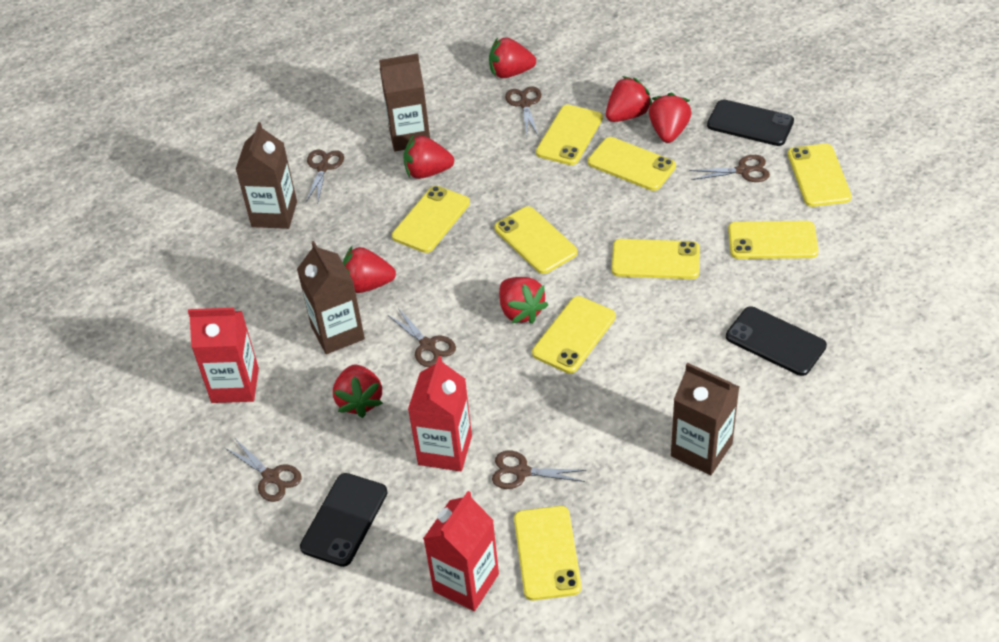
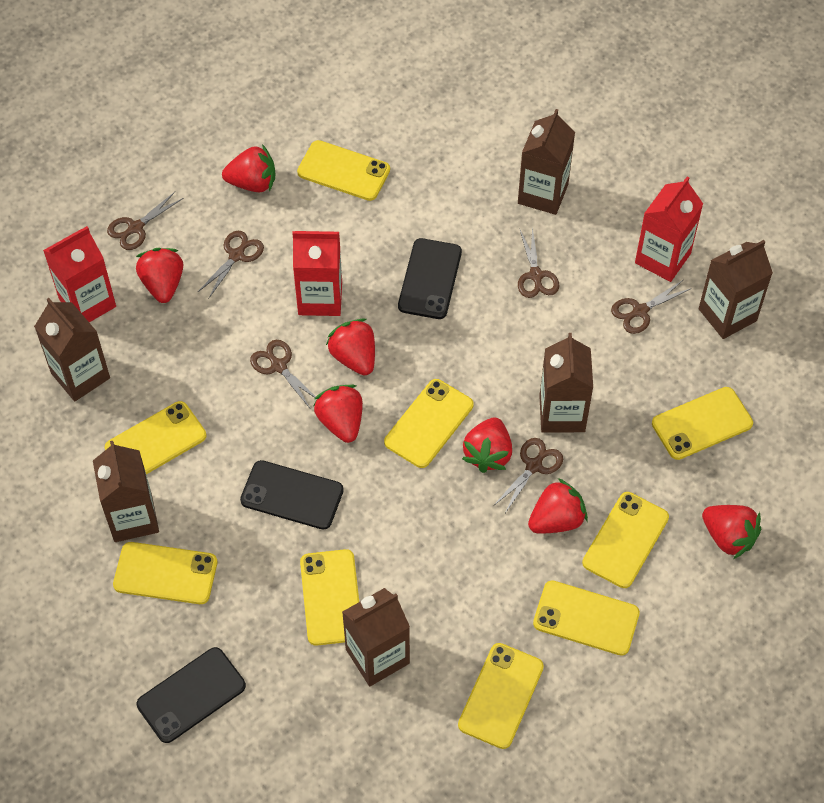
brown carton: [236,122,297,229] [297,241,365,354] [379,54,430,151] [671,363,739,475] = 4 -> [34,298,110,401] [93,441,159,542] [342,588,410,686] [518,109,575,215] [539,333,593,433] [699,240,773,339] = 6

